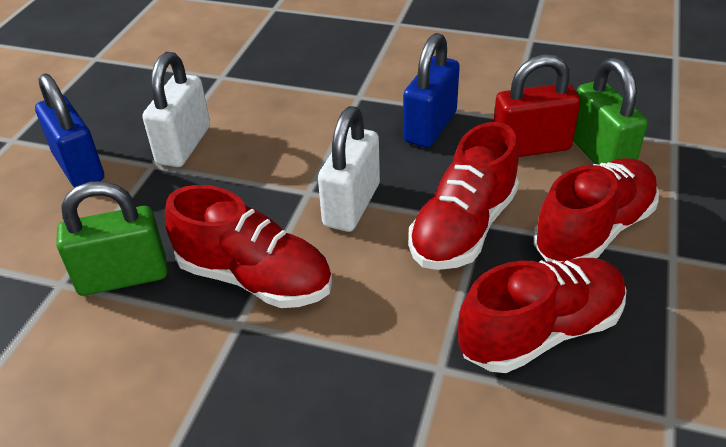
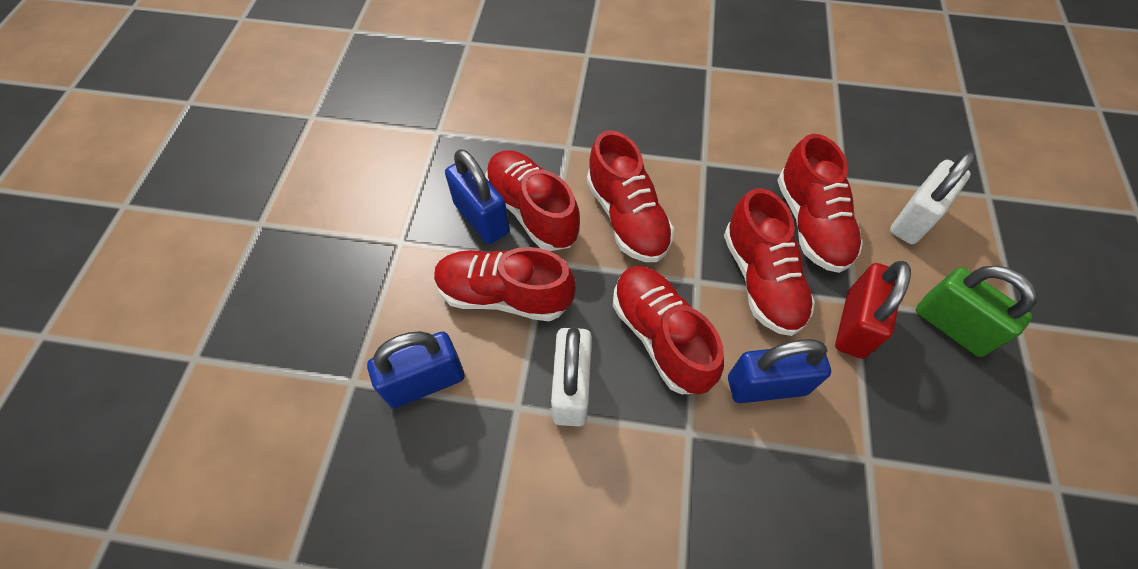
blue padlock: [35,73,104,188] [403,33,460,148] = 2 -> [367,331,465,408] [445,149,509,244] [728,339,831,403] = 3
green padlock: [56,181,168,296] [573,57,648,165] = 2 -> [916,266,1037,357] = 1
red shoe: [165,185,332,308] [409,122,519,270] [458,258,627,373] [533,158,659,263] = 4 -> [434,247,576,321] [485,150,580,251] [587,130,674,262] [613,266,724,394] [724,188,815,336] [777,134,863,273] = 6

